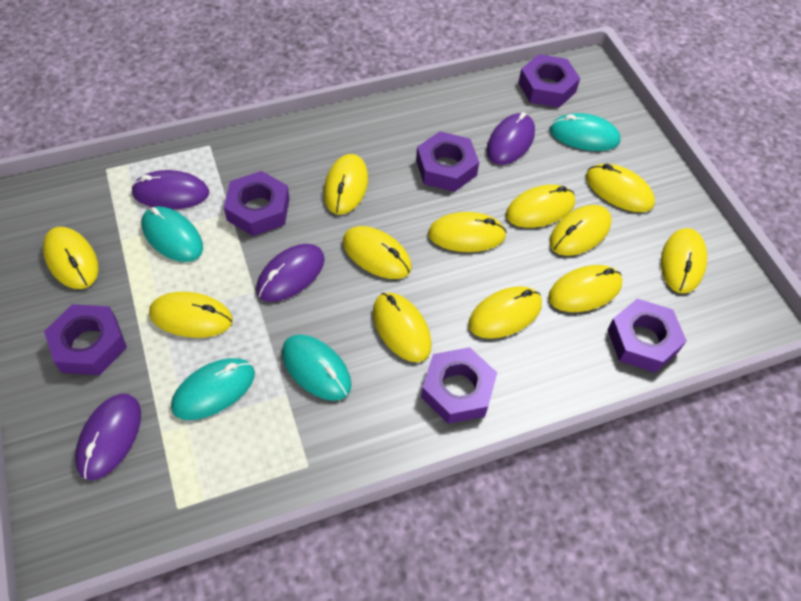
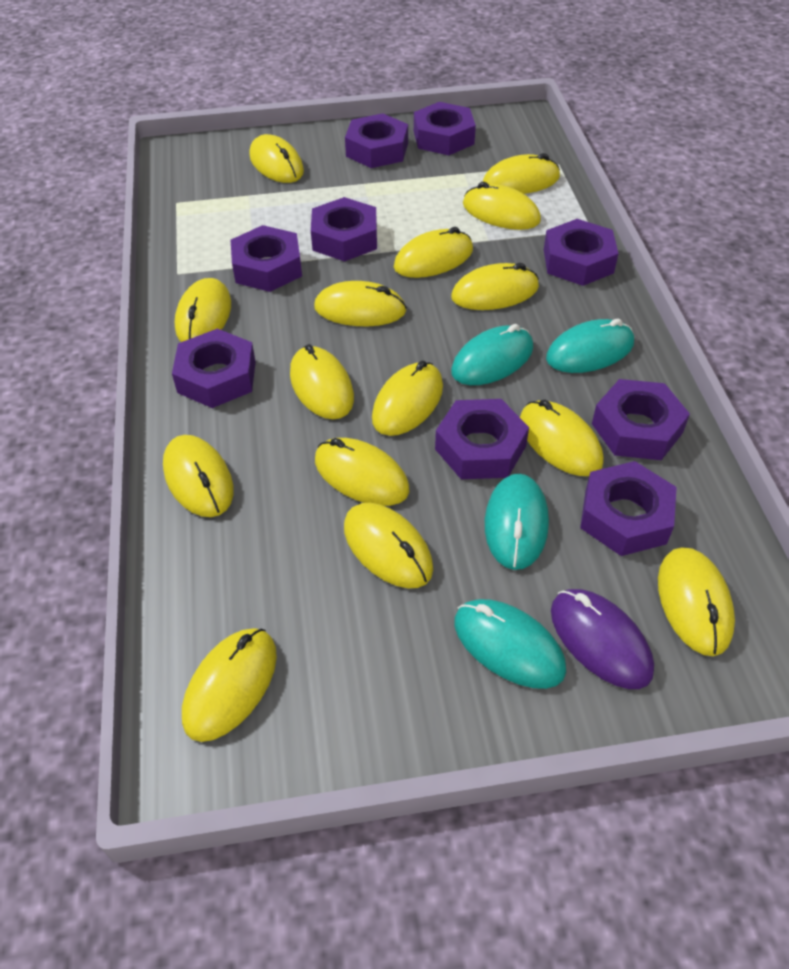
purple mouse: [75,394,141,480] [131,170,209,209] [256,244,325,302] [486,112,535,165] = 4 -> [551,589,654,689] = 1
purple nut: [44,304,127,375] [224,171,290,236] [416,131,479,192] [421,347,497,424] [518,54,580,108] [607,299,687,373] = 6 -> [172,329,256,408] [231,225,302,292] [311,197,377,262] [345,113,408,168] [414,102,476,155] [435,399,529,479] [544,219,618,286] [580,461,677,556] [592,379,690,460] = 9
yellow mouse: [43,227,98,289] [149,292,233,338] [324,154,368,214] [343,226,412,279] [373,293,432,362] [428,212,507,252] [468,286,542,339] [506,185,575,228] [548,265,622,312] [549,205,612,256] [586,164,655,212] [661,228,707,293] = 12 -> [163,435,234,517] [175,278,231,342] [182,628,277,742] [249,134,304,183] [290,344,354,419] [314,281,407,326] [315,438,410,506] [344,503,433,588] [372,361,443,436] [394,227,473,278] [451,263,539,310] [463,182,541,230] [483,153,560,194] [520,400,604,476] [658,547,735,656] = 15

